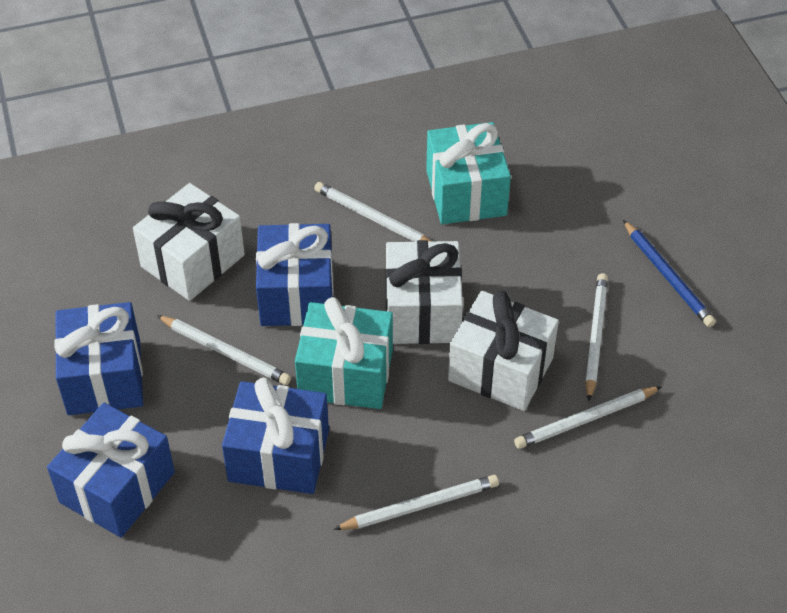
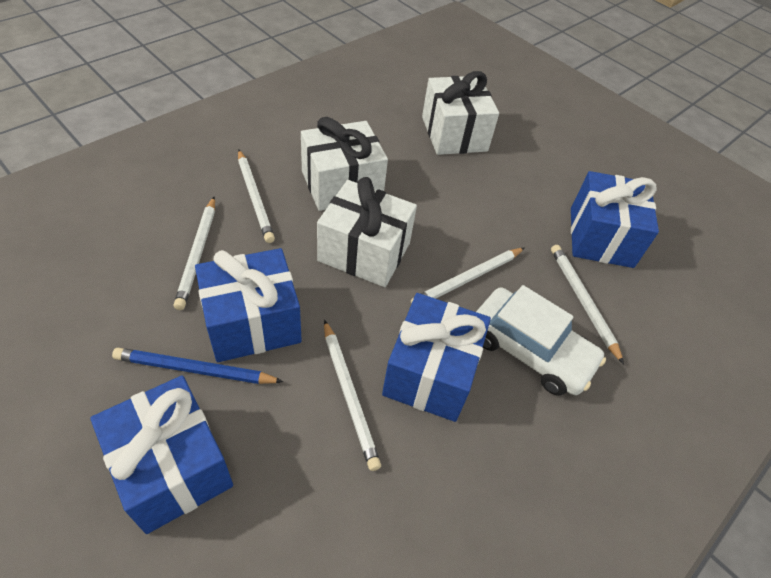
turquoise gift: [295,297,393,409] [426,122,511,224] = 2 -> none = 0
white car: none = 0 -> [476,285,606,396] = 1

